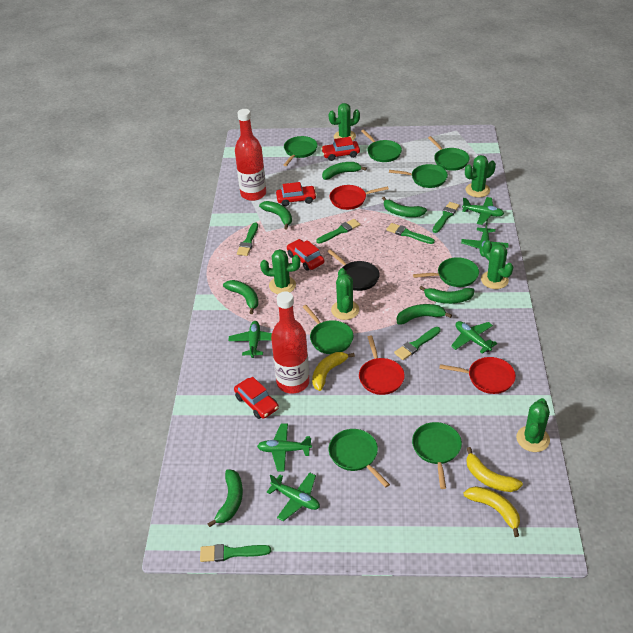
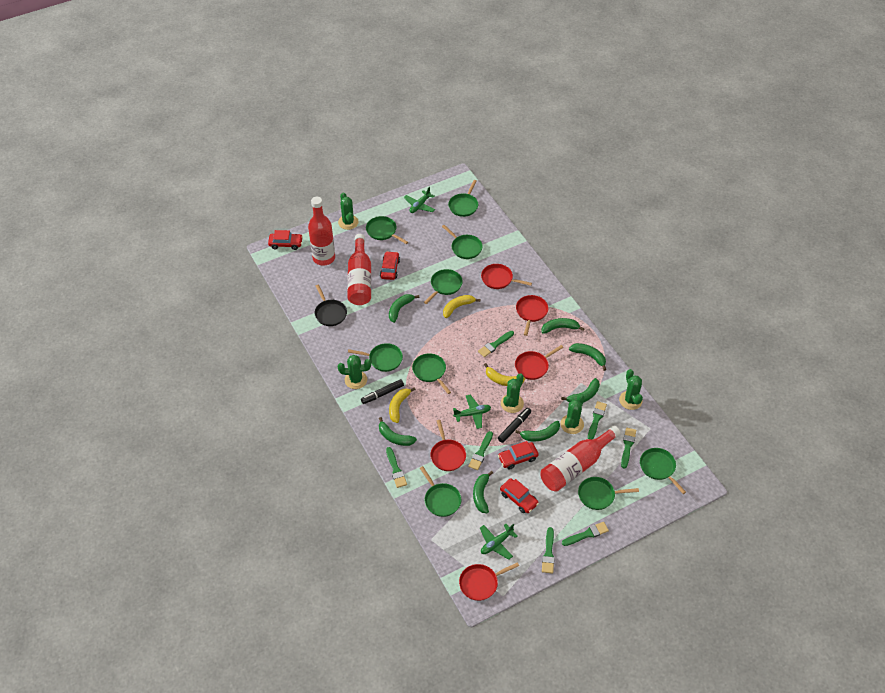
black marker: none = 0 -> [361,379,404,404] [498,408,531,443] = 2
green brush: [200,544,271,562] [237,223,258,256] [316,219,360,244] [386,223,435,244] [394,327,441,360] [432,202,459,233] = 6 -> [386,447,407,488] [468,431,493,470] [478,331,514,357] [542,527,555,574] [562,522,609,546] [588,401,607,439] [621,428,636,469] = 7
green cactus: [260,249,300,294] [328,103,360,141] [331,268,359,320] [465,155,496,197] [481,240,513,289] [516,398,550,452] = 6 -> [338,193,359,230] [338,355,371,389] [501,373,524,413] [560,394,584,434] [619,369,643,410] = 5
green pan: [284,136,318,166] [303,305,353,354] [329,429,390,488] [361,129,402,162] [389,164,448,188] [412,422,462,489] [413,257,479,287] [428,136,470,171] = 8 -> [348,343,403,372] [366,216,408,244] [412,353,451,394] [420,466,461,517] [424,269,463,304] [442,225,483,259] [448,180,478,217] [578,477,639,510] [640,448,686,494] = 9
green plane: [228,321,272,358] [257,424,312,471] [266,472,320,521] [451,321,497,354] [461,220,509,257] [462,197,504,225] = 6 -> [404,187,435,213] [453,395,491,429] [480,524,517,560] = 3
red bottle: [235,109,266,201] [271,291,309,393] = 2 -> [308,197,335,266] [347,234,371,305] [541,426,621,492] = 3
red pan: [330,185,389,210] [359,335,405,395] [439,357,516,394] = 3 -> [430,420,466,471] [459,562,519,601] [481,264,532,289] [515,345,563,380] [516,295,548,336] = 5

